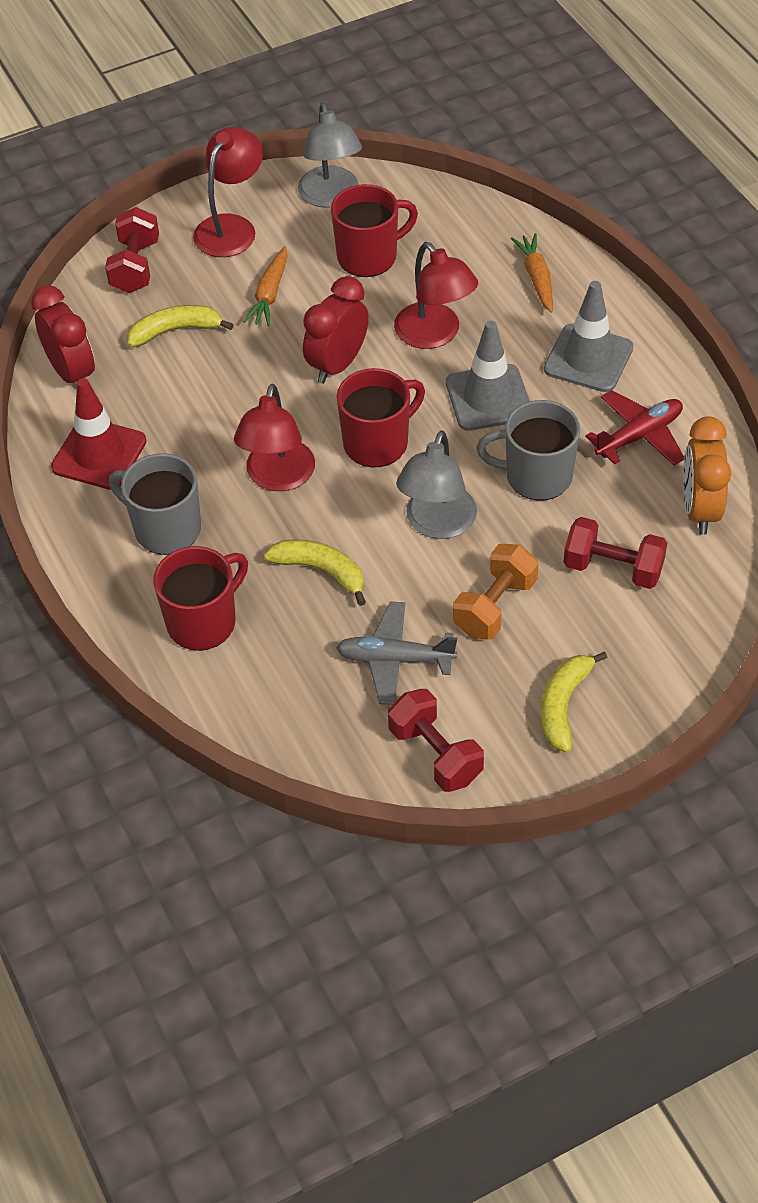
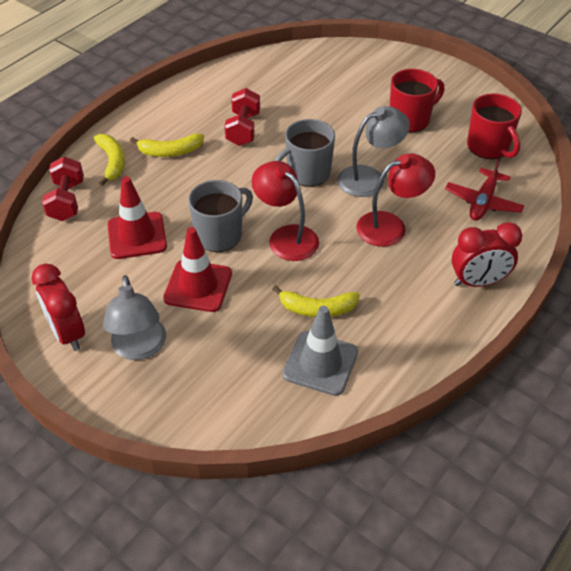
grey plane: [336,601,457,705] = 1 -> none = 0
grey traffic cone: [446,321,530,431] [544,281,634,392] = 2 -> [283,306,358,396] = 1
orange carrot: [243,246,287,326] [511,233,553,313] = 2 -> none = 0
orange clock: [683,416,731,535] = 1 -> none = 0
orange dumbbell: [453,544,538,640] = 1 -> none = 0
red dumbbell: [105,207,159,293] [388,689,484,792] [564,517,667,589] = 3 -> [42,157,84,221] [225,88,260,146] = 2
red lamp: [193,127,263,257] [234,384,315,491] [394,242,478,349] = 3 -> [252,161,319,261] [356,153,435,247] = 2
red mug: [153,546,248,651] [331,184,418,277] [337,368,425,467] = 3 -> [390,69,444,133] [467,93,522,159] = 2
red traffic cone: [51,378,147,490] = 1 -> [107,176,167,259] [163,227,232,312] = 2

